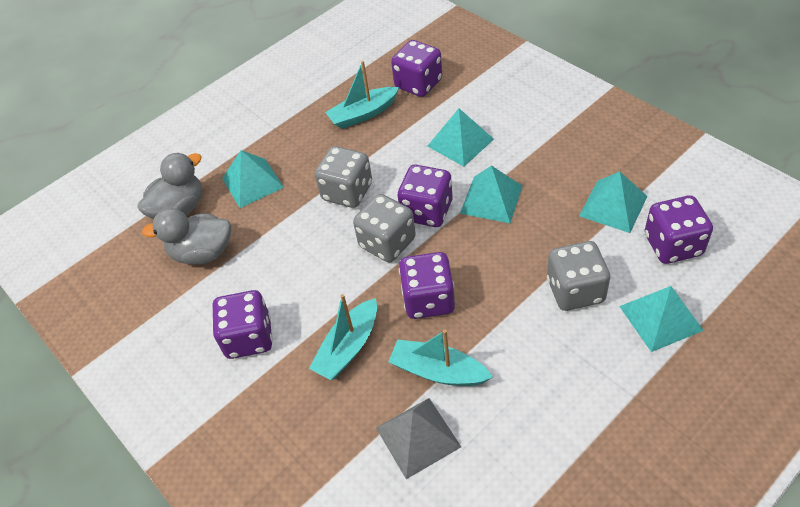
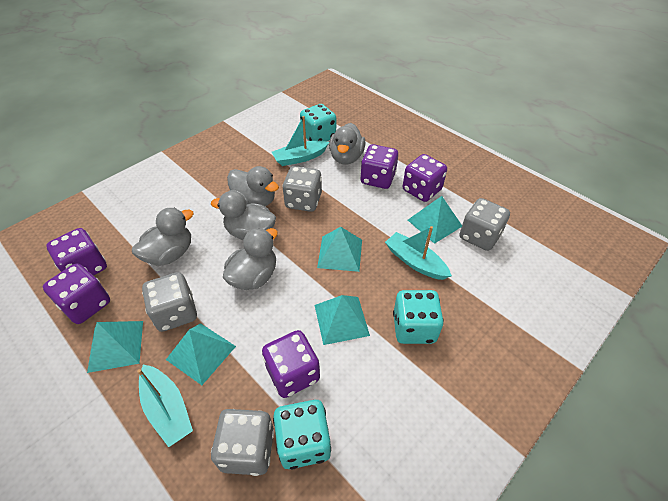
grey dice: [315,146,372,208] [353,194,416,262] [547,241,610,311] = 3 -> [142,272,197,332] [211,409,274,476] [283,166,322,212] [460,198,510,251] = 4
grey duck: [138,153,202,219] [142,208,231,264] = 2 -> [132,208,194,266] [211,191,276,240] [223,228,278,290] [227,166,279,206] [329,123,365,164] = 5
grey pyramid: [376,398,461,479] = 1 -> none = 0
turquoise dice: none = 0 -> [273,400,331,469] [300,104,336,141] [393,290,444,344] = 3

